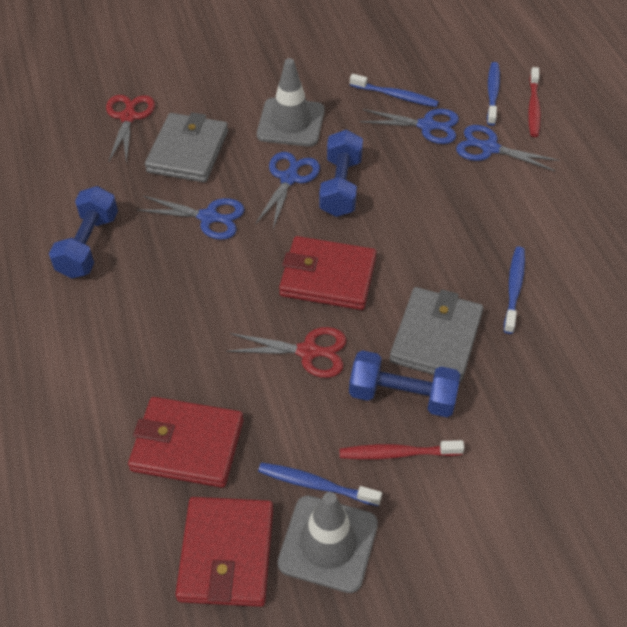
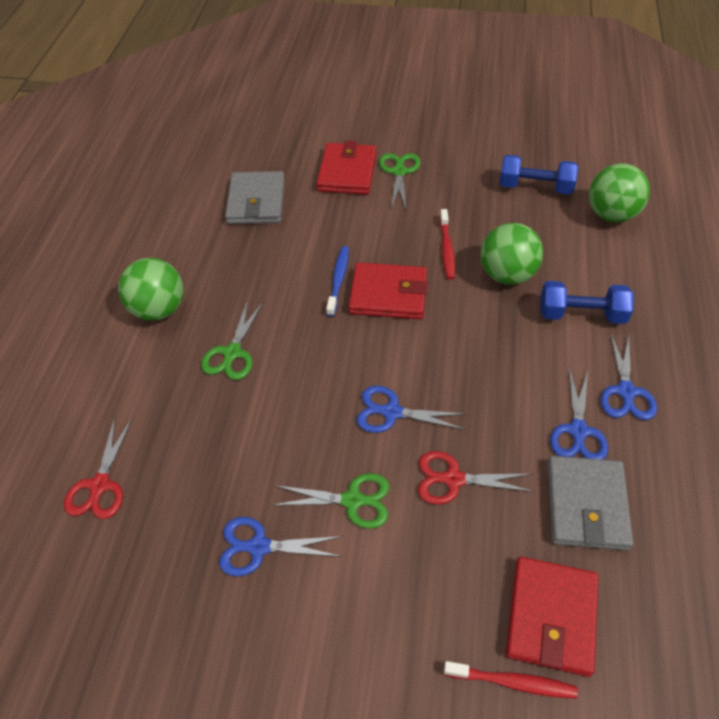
blue dumbbell: [49,186,118,279] [319,130,363,217] [349,350,460,417] = 3 -> [499,155,579,194] [540,281,634,324] = 2
blue toothbrush: [258,463,382,506] [350,74,439,107] [487,62,500,126] [504,247,525,334] = 4 -> [326,246,349,316] = 1
green ball: none = 0 -> [118,258,184,321] [481,223,543,285] [589,163,650,222] = 3
green scissors: none = 0 -> [201,300,263,380] [273,473,390,529] [379,153,421,209] = 3
grey traffic cone: [257,58,325,147] [278,492,378,593] = 2 -> none = 0

